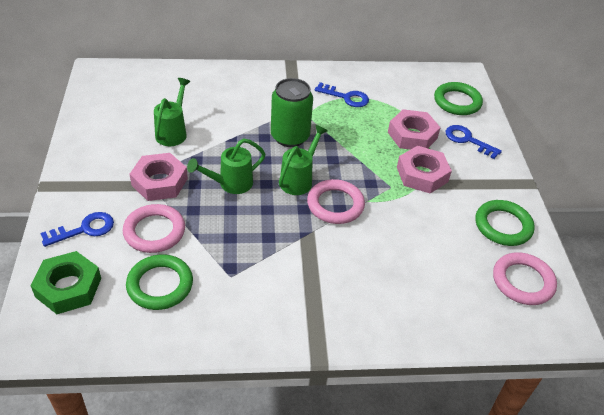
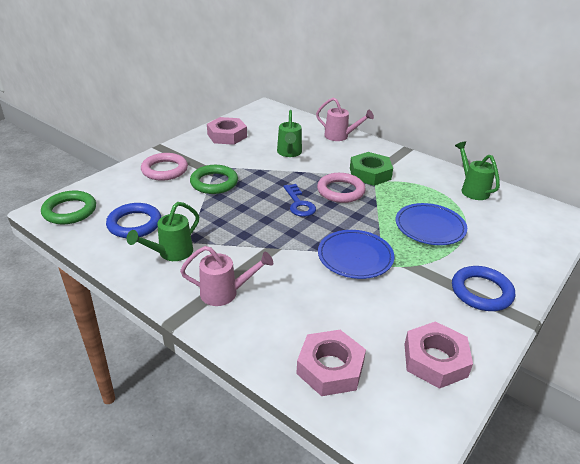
blue key: [40,212,114,247] [315,82,369,107] [446,125,502,159] = 3 -> [283,184,316,217] = 1
blue plate: none = 0 -> [318,230,394,279] [396,203,467,245] = 2
blue ring: none = 0 -> [106,203,161,238] [452,266,515,311] = 2
green can: [271,78,313,147] = 1 -> none = 0
green ring: [126,254,193,310] [434,82,483,115] [476,200,535,246] = 3 -> [41,191,96,224] [190,165,238,194] = 2
pink ring: [123,204,185,253] [307,179,365,224] [493,252,557,305] = 3 -> [141,153,188,181] [317,173,366,203] = 2
pink watering can: none = 0 -> [180,246,273,306] [316,97,374,141] = 2

